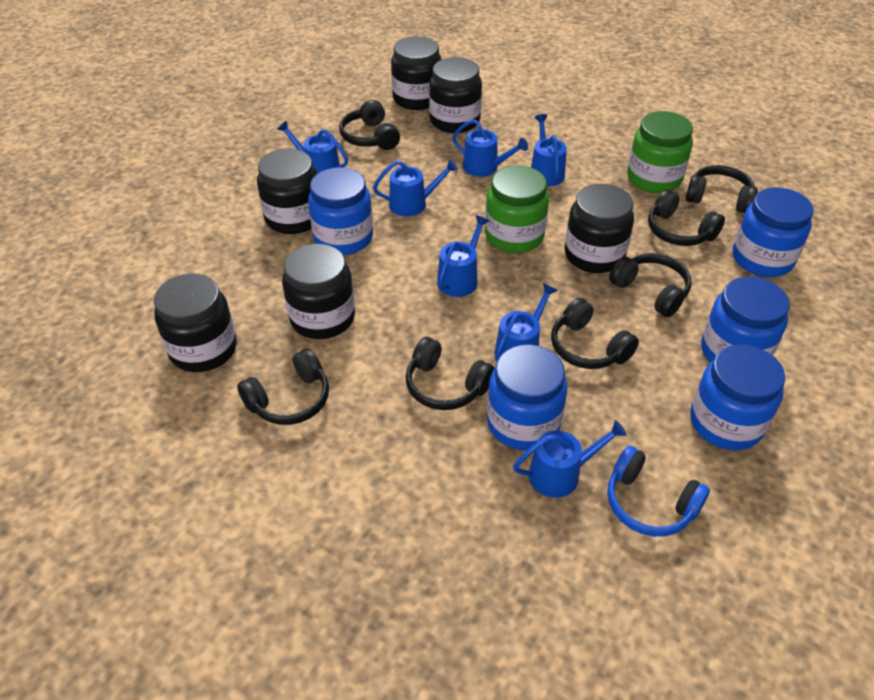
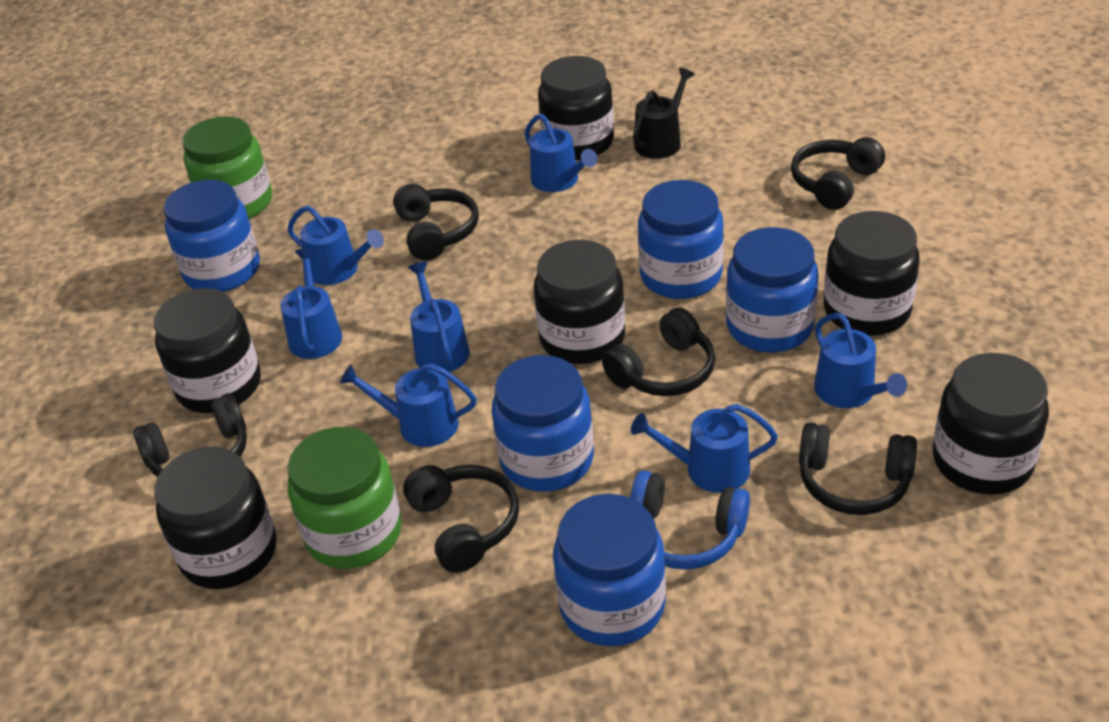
black headphones: [237,348,329,425] [339,100,400,150] [406,337,494,410] [551,298,639,369] [609,253,692,317] [648,190,725,246] [686,165,758,214] = 7 -> [133,393,247,477] [393,184,479,261] [403,465,519,573] [602,308,715,396] [791,137,885,210] [799,422,917,515] = 6
black watering can: none = 0 -> [633,68,695,159] = 1

